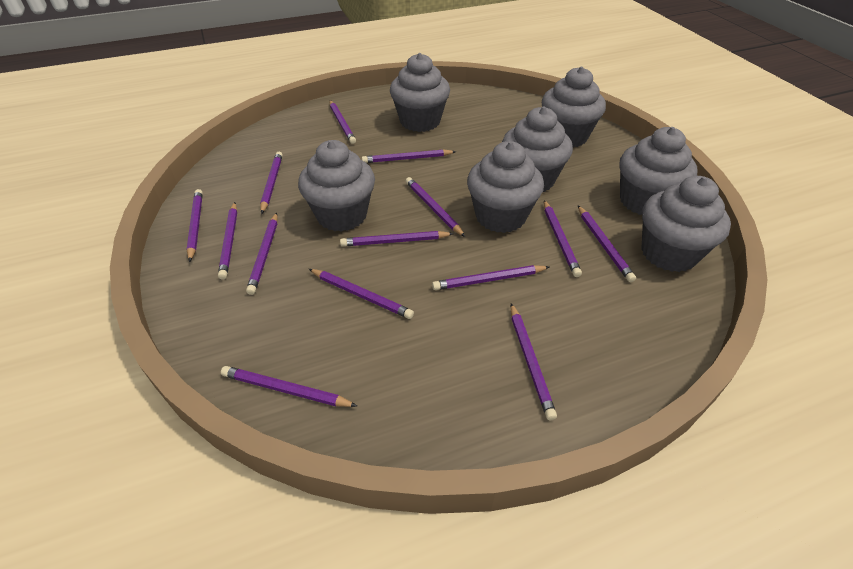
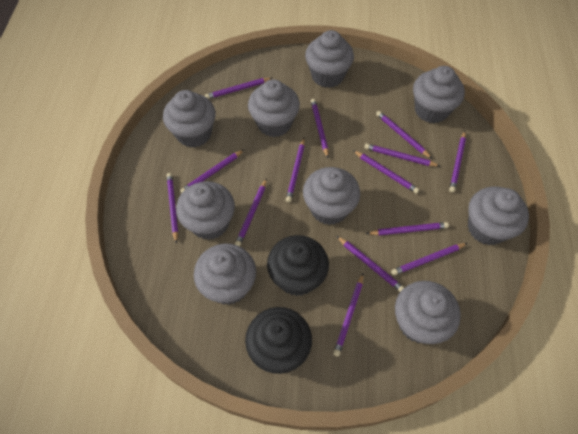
black cupcake: none = 0 -> [245,307,312,374] [267,235,329,296] = 2
grey cupcake: [298,140,375,232] [390,53,450,132] [467,141,544,233] [502,107,573,192] [542,67,606,148] [619,127,698,215] [641,176,731,272] = 7 -> [163,90,216,148] [176,181,235,240] [194,244,256,305] [248,79,300,137] [303,167,360,225] [305,30,354,88] [395,281,461,344] [413,66,465,123] [468,187,529,245] = 9

